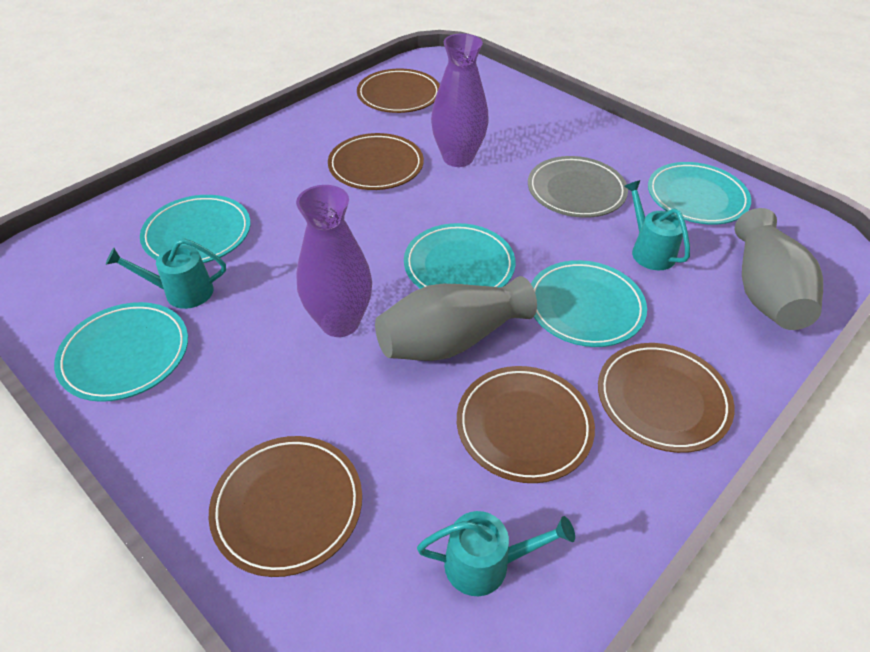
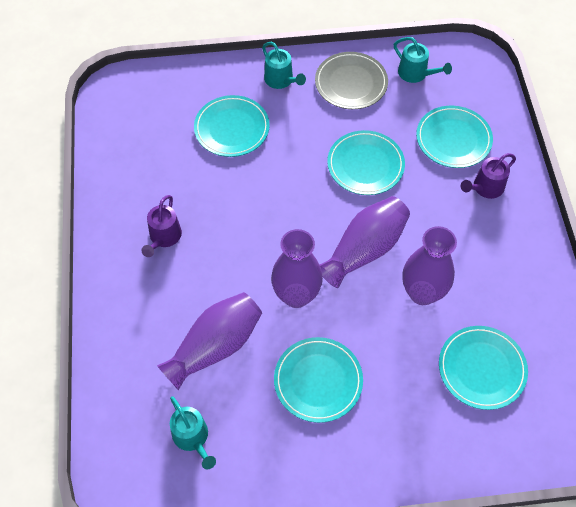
brown plate: [209,436,362,577] [328,133,424,190] [357,69,440,113] [457,366,595,483] [598,343,734,453] = 5 -> none = 0
grey vase: [375,276,537,361] [735,208,823,330] = 2 -> none = 0
purple vase: [296,185,372,337] [431,33,489,167] = 2 -> [157,292,262,390] [271,229,323,308] [320,196,410,288] [402,226,457,305] = 4
purple watering can: none = 0 -> [141,195,182,257] [461,153,516,199] = 2

